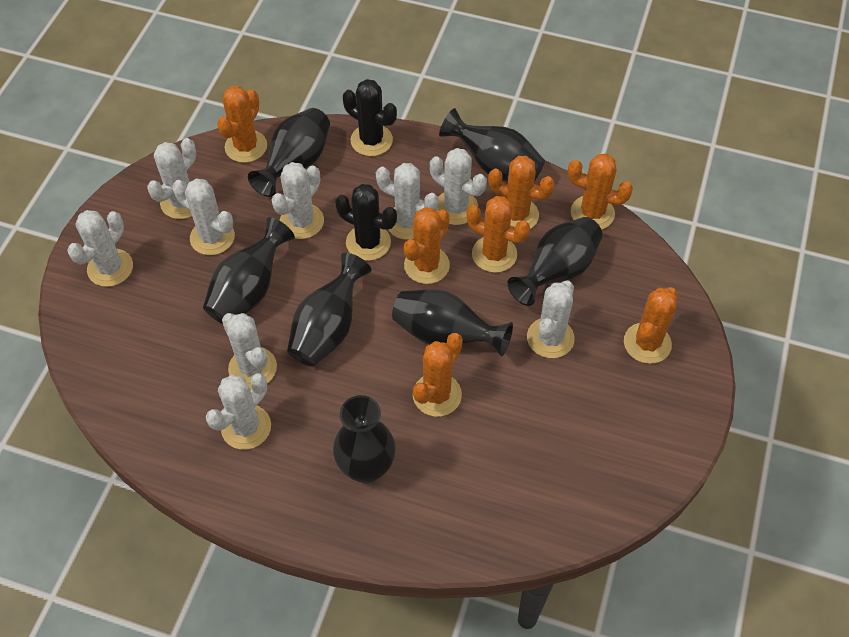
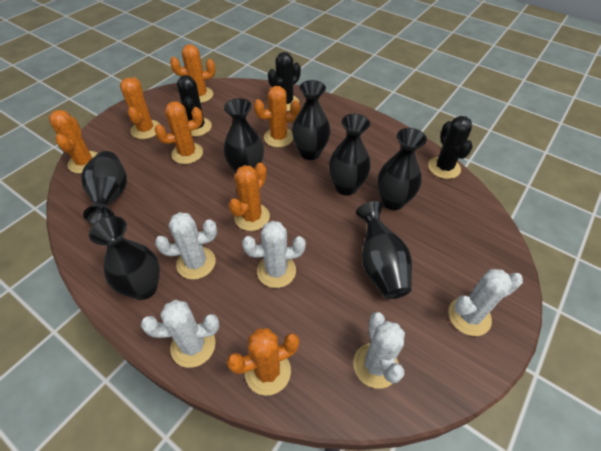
black cactus: [335,184,397,261] [343,79,397,156] = 2 -> [177,75,212,136] [268,52,301,111] [428,116,473,179] = 3
white cactus: [67,210,133,287] [147,138,196,219] [172,178,235,255] [206,373,271,450] [222,313,277,389] [271,162,324,239] [376,163,439,240] [430,148,487,225] [527,280,575,358] = 9 -> [141,300,219,368] [155,212,217,280] [242,221,306,288] [353,312,405,389] [448,269,523,336] = 5

